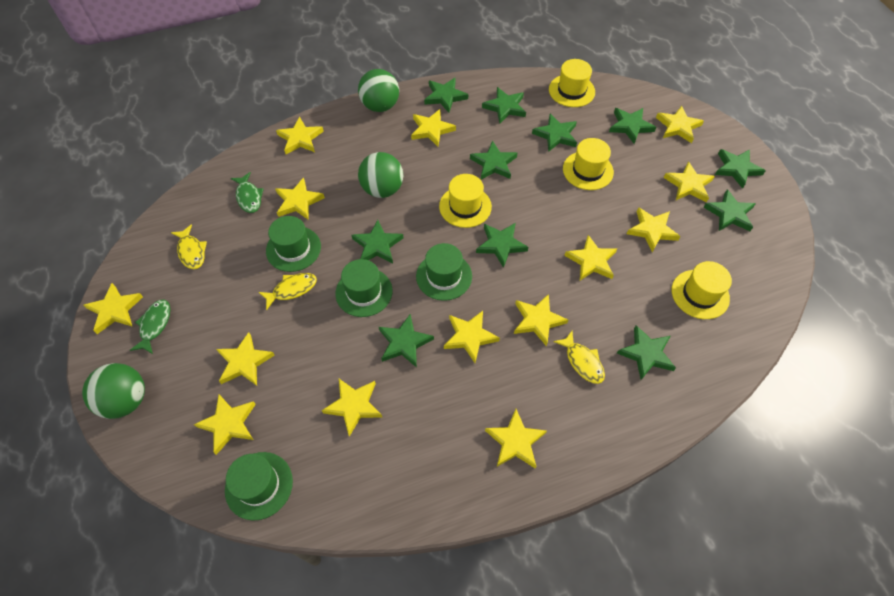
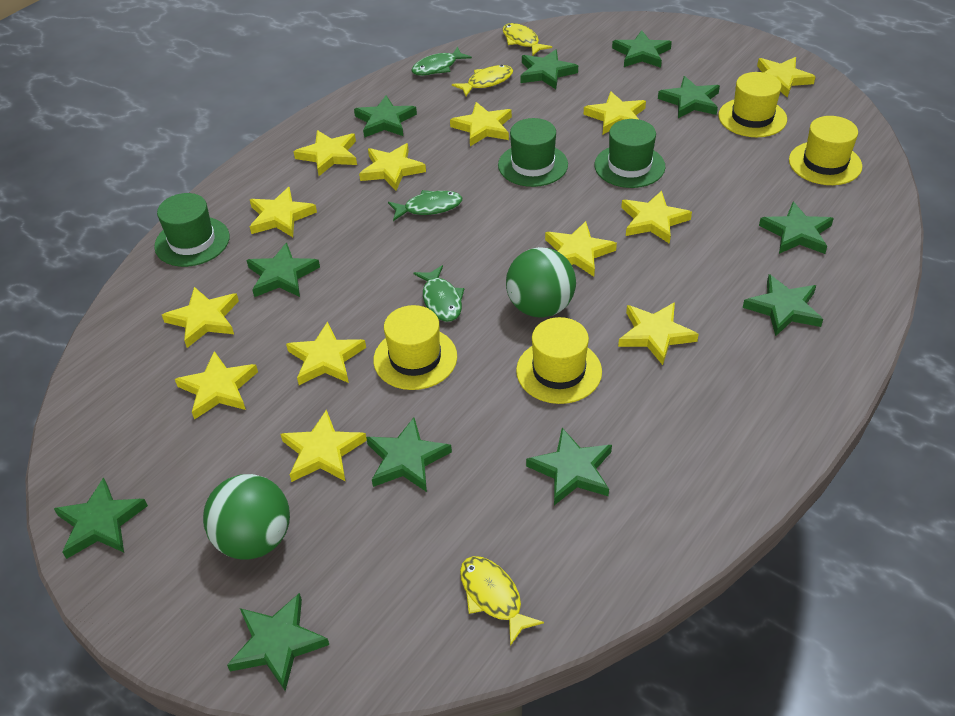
green ball: [82,363,145,419] [358,69,399,112] [358,152,403,198] = 3 -> [203,474,290,560] [506,247,576,318] = 2
green fish: [130,300,170,354] [231,172,264,213] = 2 -> [388,190,462,221] [411,47,472,76] [413,265,464,322] = 3
green hat: [225,452,293,521] [266,216,321,272] [335,259,392,317] [416,243,472,301] = 4 -> [154,193,230,267] [498,118,568,187] [594,119,665,188] = 3
yellow star: [84,283,143,334] [194,394,256,455] [216,332,275,386] [275,177,325,220] [276,117,324,154] [322,379,382,437] [411,109,456,146] [444,311,500,363] [485,409,547,468] [514,294,568,347] [564,235,617,281] [627,207,681,252] [656,106,704,143] [664,161,715,202] = 14 -> [162,287,239,348] [175,351,258,420] [250,187,317,237] [280,410,367,482] [286,322,366,385] [293,130,357,176] [359,143,426,191] [450,102,512,146] [545,221,617,277] [584,91,646,134] [618,302,699,365] [621,191,692,244] [757,57,816,97] = 13

